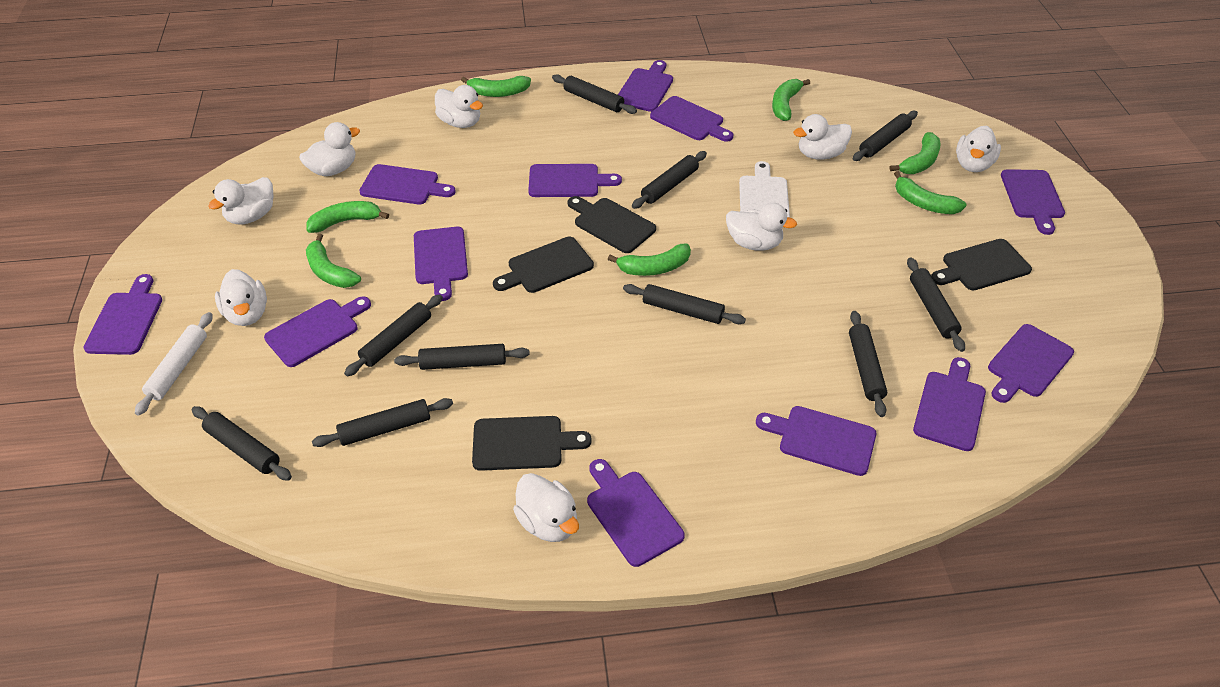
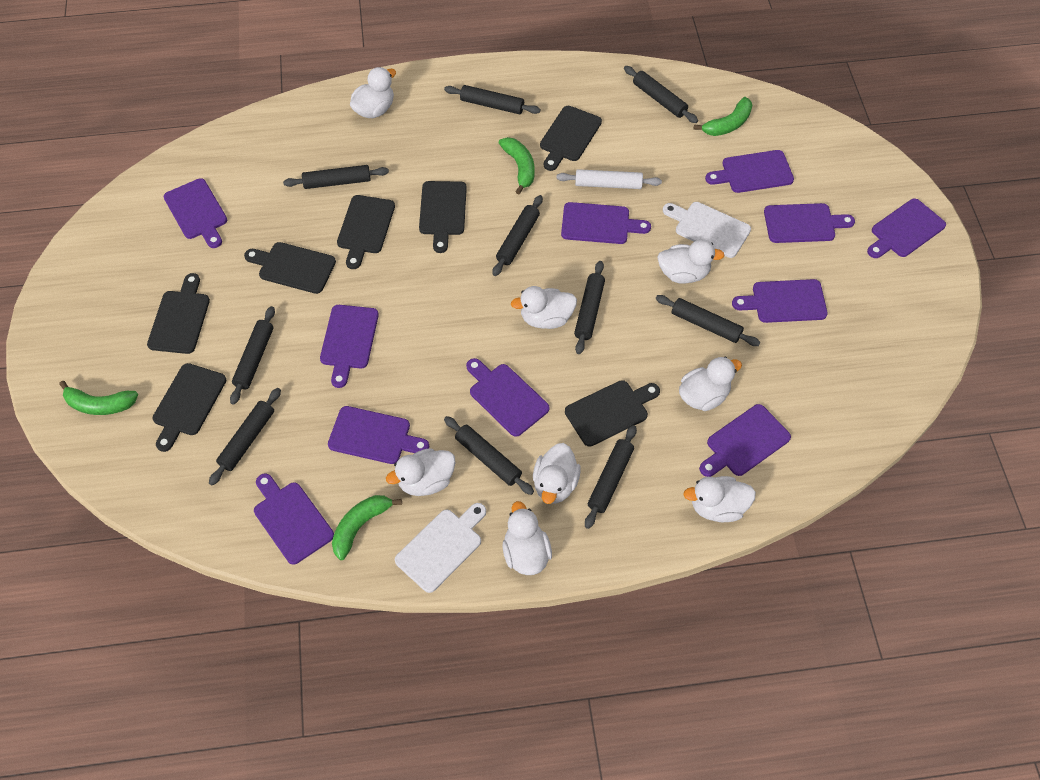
black cutting board: [472,416,592,471] [493,237,594,293] [568,196,656,253] [931,239,1032,291] = 4 -> [147,273,210,354] [152,363,227,452] [244,242,336,294] [337,195,395,269] [419,181,467,253] [540,106,602,171] [565,380,660,447] = 7
green banana: [306,201,389,233] [306,234,361,288] [461,76,531,97] [608,244,691,276] [772,79,810,121] [889,132,941,174] [894,171,967,214] = 7 -> [59,381,138,415] [332,495,402,560] [499,137,535,194] [694,97,752,136] = 4
purple cutting board: [83,274,162,355] [264,296,371,367] [359,164,456,204] [414,227,468,301] [528,164,622,197] [587,459,685,567] [618,60,673,112] [650,96,733,142] [756,406,876,476] [913,357,986,451] [988,324,1074,403] [1001,169,1065,235] = 12 -> [163,178,227,248] [254,474,334,565] [320,305,379,388] [328,406,429,464] [466,358,550,437] [561,202,651,244] [699,404,791,477] [705,150,794,193] [732,279,828,323] [764,203,855,243] [867,199,946,258] = 11
white cutting board: [739,161,790,217] = 1 -> [395,503,486,593] [663,202,751,258] = 2

